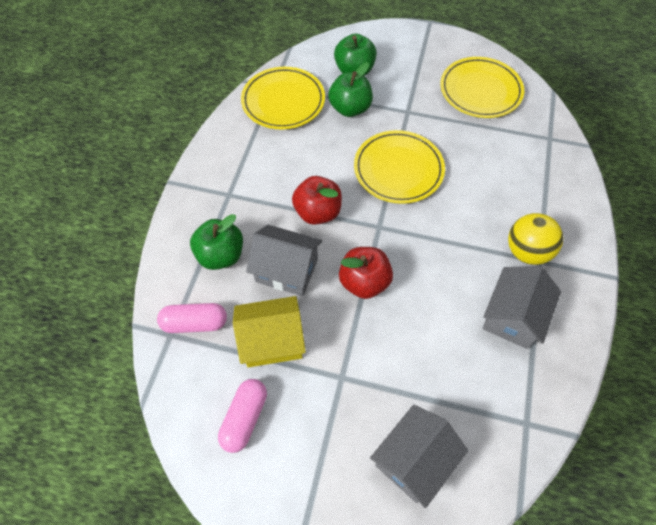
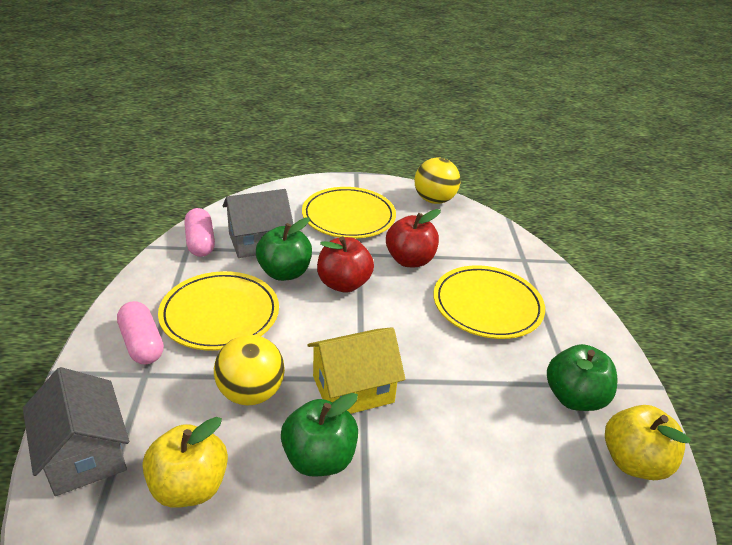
grey house: [246,225,322,296] [370,405,468,508] [483,266,561,349] = 3 -> [23,367,129,496] [223,189,293,258] = 2
yellow apple: none = 0 -> [143,417,228,508] [605,405,691,480] = 2
yellow ball: [508,213,564,265] = 1 -> [214,335,285,405] [414,157,461,204] = 2

